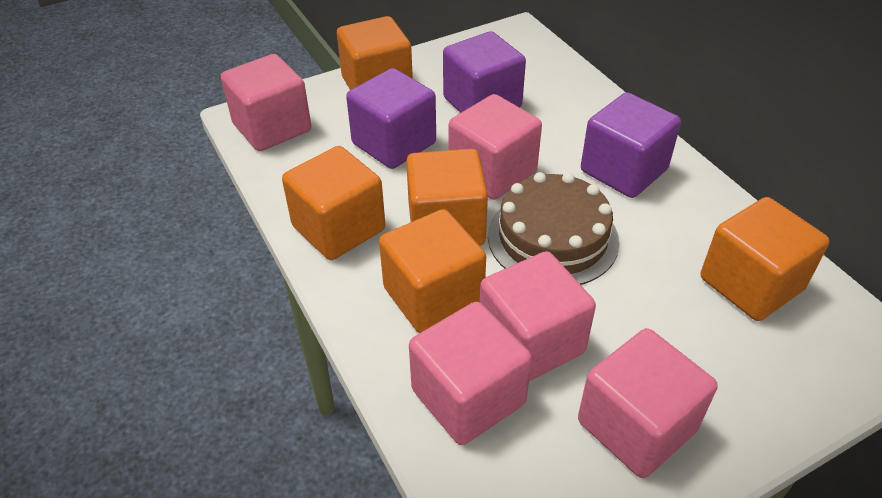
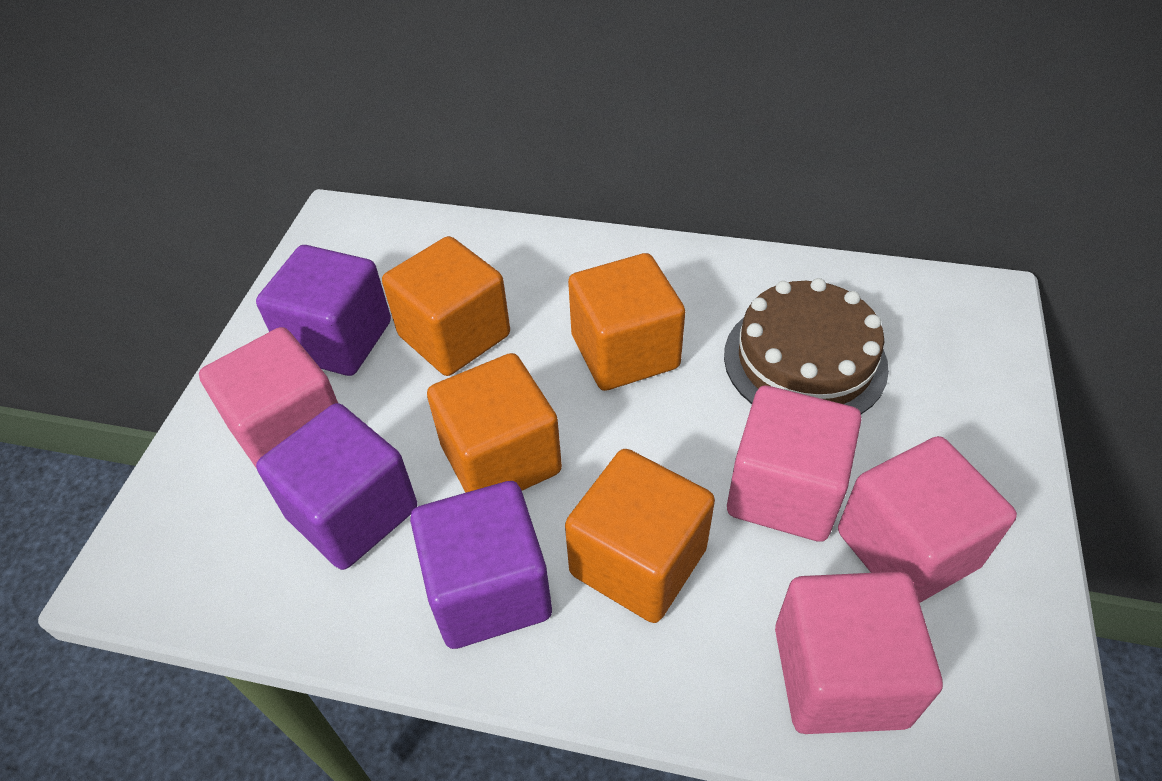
orange cube: [282,146,385,260] [337,16,413,90] [379,209,486,333] [406,149,488,246] [701,197,830,321] = 5 -> [382,236,510,376] [427,353,562,493] [565,449,715,623] [568,253,685,391] = 4
pink cube: [221,54,312,151] [409,302,532,445] [449,94,542,200] [480,251,596,381] [578,328,718,478] = 5 -> [199,327,338,469] [727,386,861,542] [775,572,943,734] [838,436,1017,603] = 4

